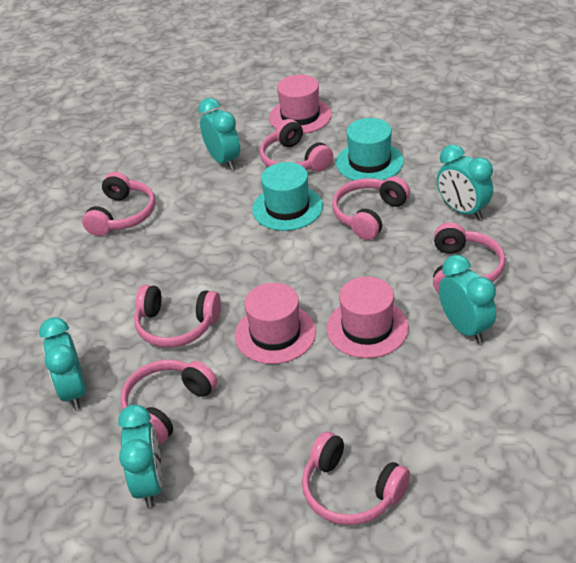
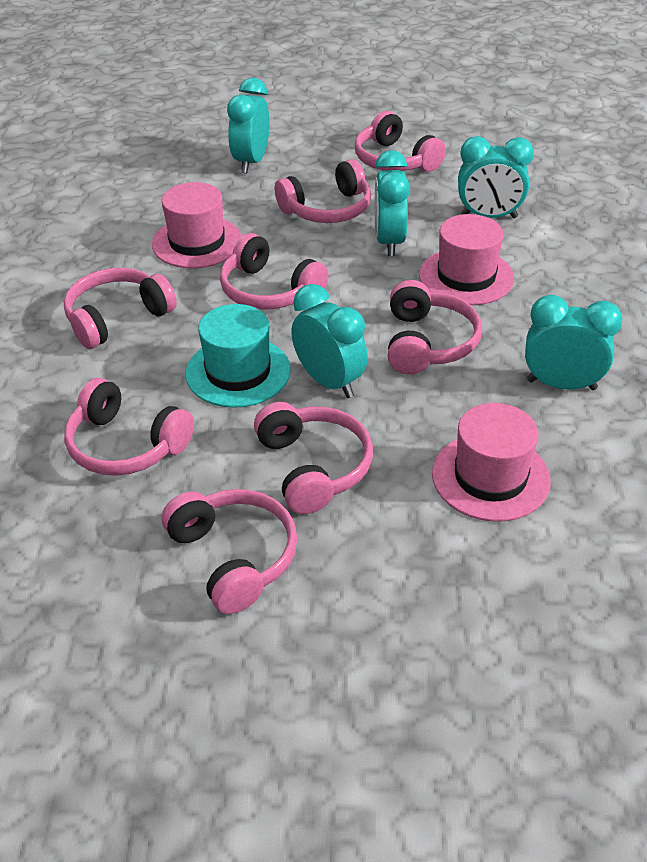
pink headphones: [82,172,156,236] [121,359,217,444] [134,285,221,348] [260,119,333,172] [302,431,410,525] [332,176,410,240] [433,222,506,293] = 7 -> [64,268,177,349] [64,378,194,476] [162,489,297,614] [220,233,329,309] [254,402,373,514] [275,159,371,223] [355,111,446,172] [388,280,482,375] = 8
turquoise hat: [252,162,323,231] [336,118,404,180] = 2 -> [186,304,291,408] = 1

